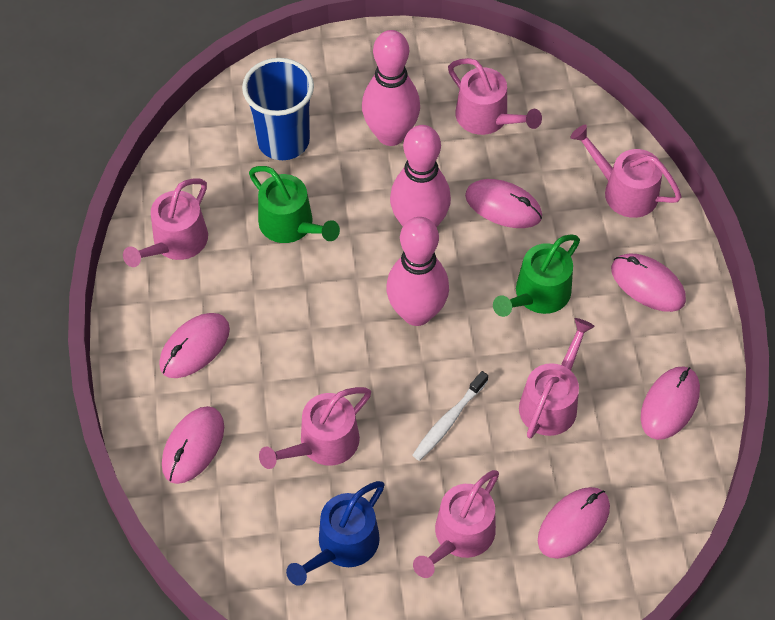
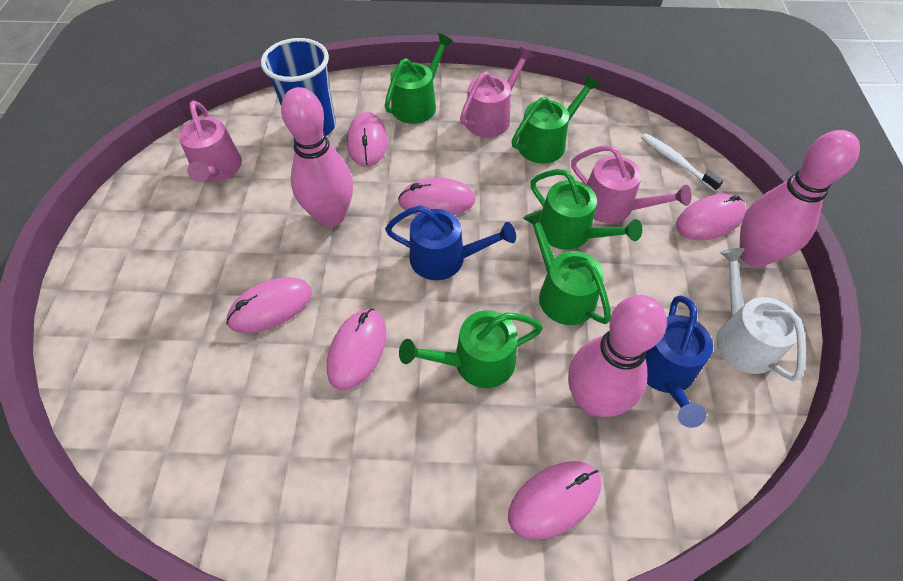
blue watering can: [286,481,385,586] = 1 -> [385,206,516,280] [646,296,713,428] = 2
green watering can: [249,166,340,243] [493,235,580,317] = 2 -> [385,33,453,124] [399,310,543,388] [512,75,600,164] [523,210,611,325] [530,169,642,250] = 5
pink watering can: [123,178,208,267] [259,387,371,469] [413,470,499,578] [448,58,542,135] [519,318,595,438] [570,125,682,218] = 6 -> [178,100,242,182] [460,47,535,137] [571,145,692,223] = 3
white watering can: none = 0 -> [716,248,806,381] = 1

